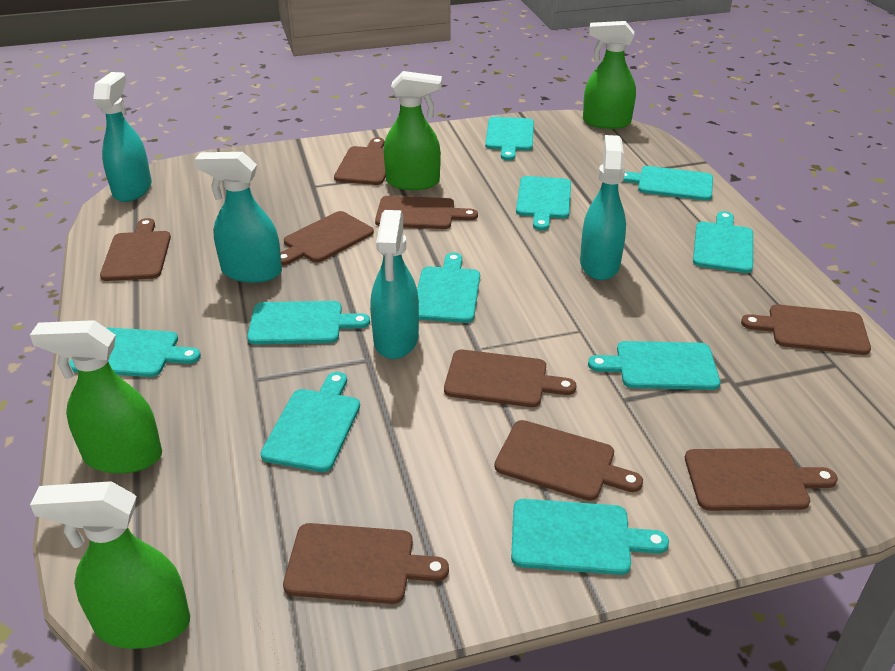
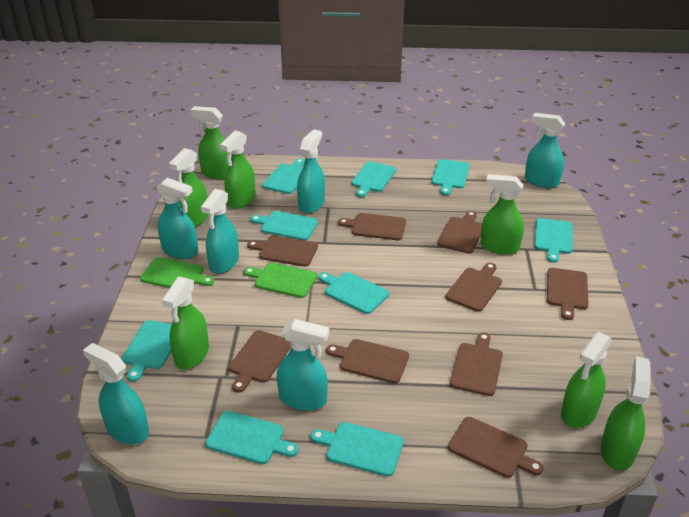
green cutting board: none = 0 -> [140,257,214,288] [244,262,317,298] = 2
green spray bottle: [30,320,162,474] [30,481,190,649] [384,71,442,190] [583,21,636,129] = 4 -> [162,276,209,370] [169,148,208,227] [190,106,229,179] [220,131,256,209] [480,174,524,255] [561,332,612,428] [601,356,651,471] = 7
turquoise cutting board: [69,327,201,377] [247,301,370,345] [260,372,360,472] [417,253,480,323] [485,117,534,160] [511,499,669,575] [516,176,571,231] [588,341,720,390] [623,166,713,201] [693,211,753,273] = 10 -> [122,320,172,382] [205,411,299,464] [250,211,318,240] [262,158,305,194] [310,422,404,477] [319,272,389,314] [351,161,396,197] [431,159,469,195] [535,218,573,263] = 9
turquoise spray bottle: [93,72,152,202] [195,152,282,283] [370,210,419,359] [580,135,626,280] = 4 -> [83,343,149,444] [156,178,198,259] [201,189,239,274] [277,319,329,411] [297,130,325,213] [525,113,565,188] = 6

